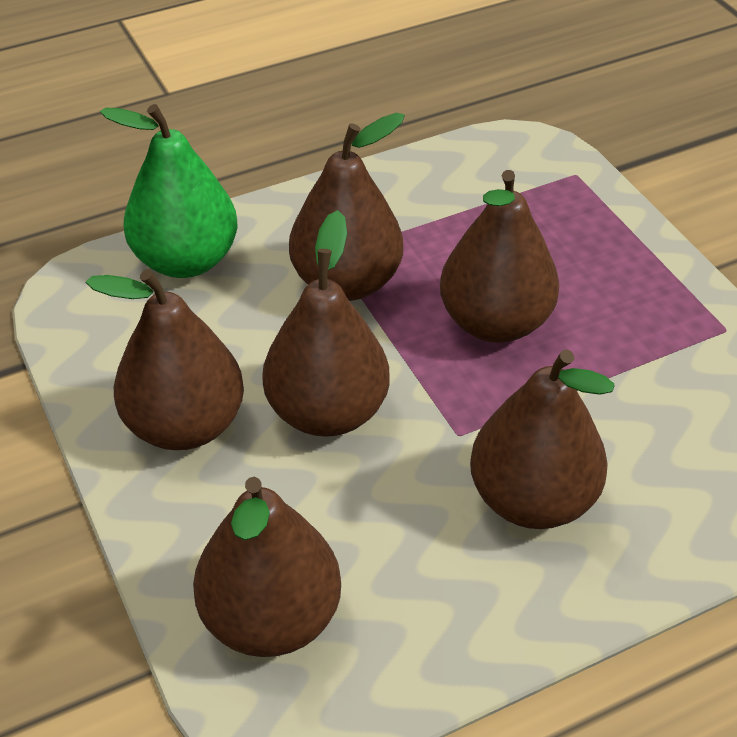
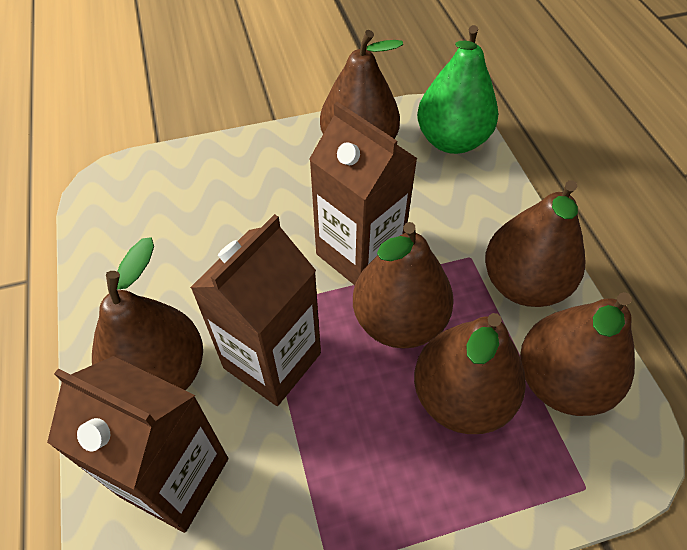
brown carton: none = 0 -> [47,356,228,533] [190,214,321,406] [309,102,418,285] = 3

